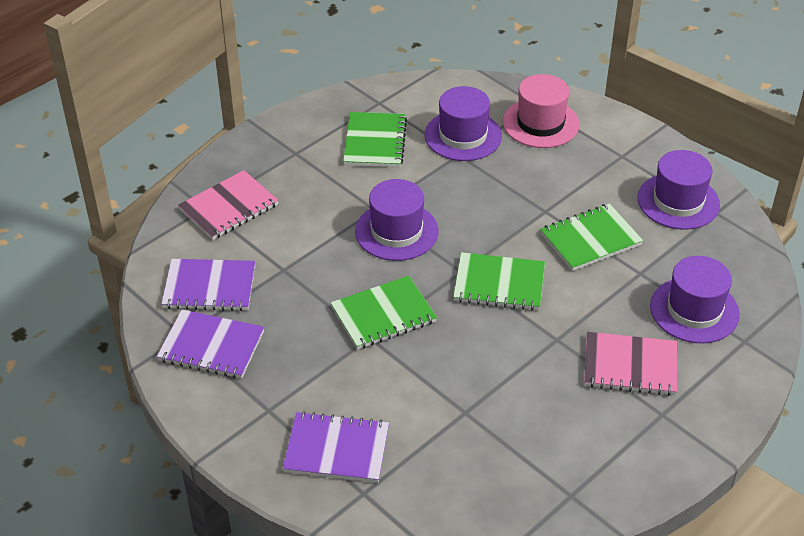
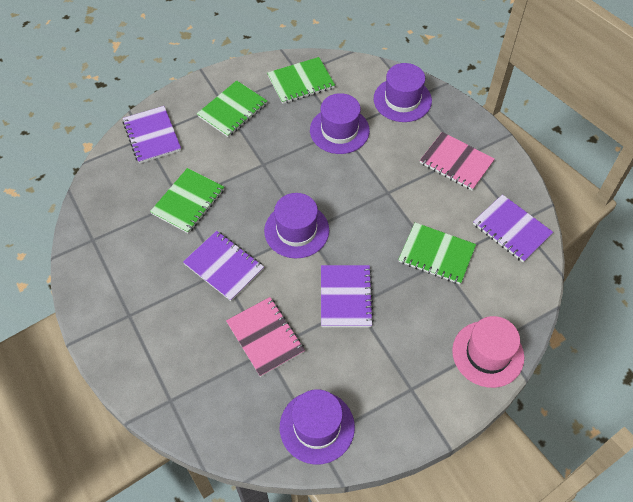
purple notebook: [157,309,264,379] [161,259,256,311] [282,411,389,483] = 3 -> [123,106,181,164] [183,231,264,301] [321,265,374,327] [473,194,553,262] = 4

